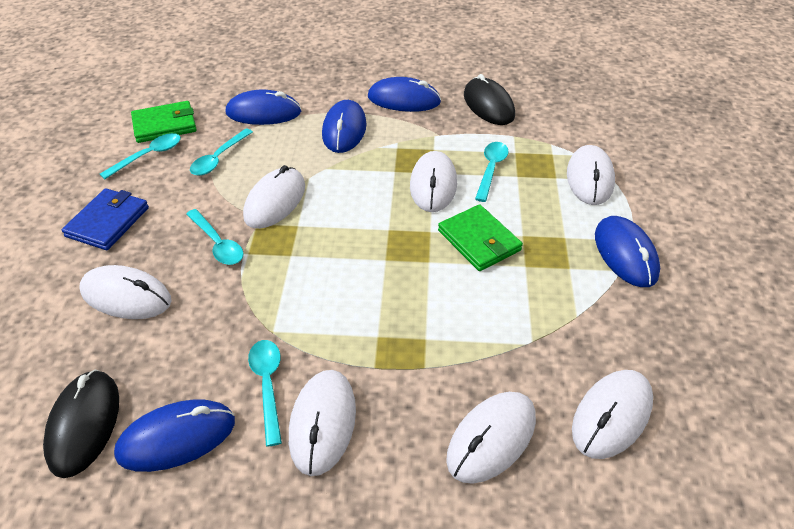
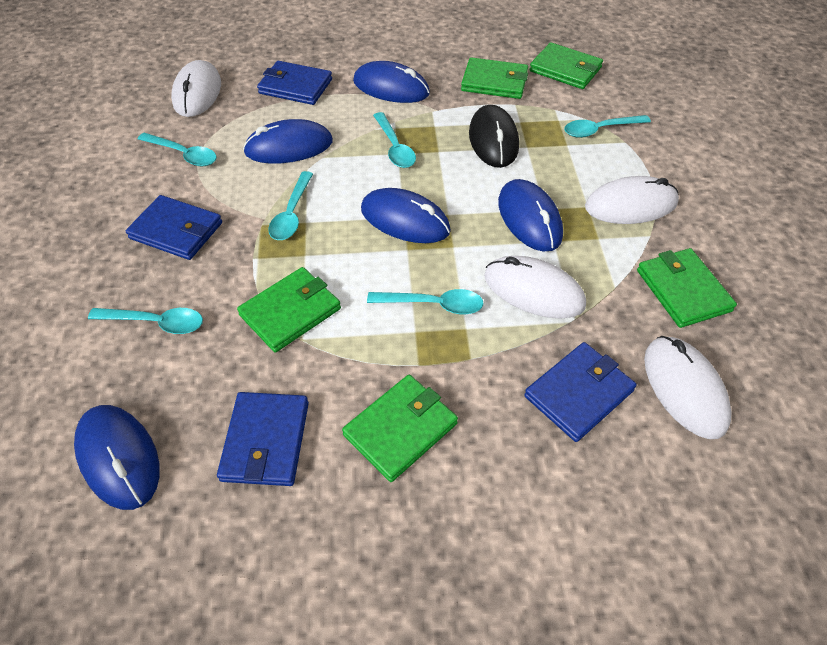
black mouse: [43,370,119,478] [464,74,515,125] = 2 -> [469,105,519,168] = 1
blue wallet: [62,188,149,250] = 1 -> [126,195,222,260] [217,392,309,486] [257,61,332,105] [524,342,637,442] = 4
green wallet: [131,101,197,143] [438,204,523,271] = 2 -> [237,267,341,352] [342,375,458,482] [461,57,528,99] [529,42,603,89] [637,248,737,328] = 5
turquoise spoon: [100,133,181,179] [186,209,244,265] [190,128,253,176] [248,340,282,447] [475,142,509,202] = 5 -> [88,308,203,334] [138,133,217,166] [268,171,313,240] [367,289,484,314] [373,112,416,168] [564,115,651,138] = 6
white mouse: [80,265,172,319] [243,165,305,229] [289,370,356,476] [410,151,457,212] [446,392,536,484] [567,145,615,205] [572,370,653,459] = 7 -> [171,60,221,117] [484,256,586,319] [585,176,679,224] [644,336,732,439] = 4

